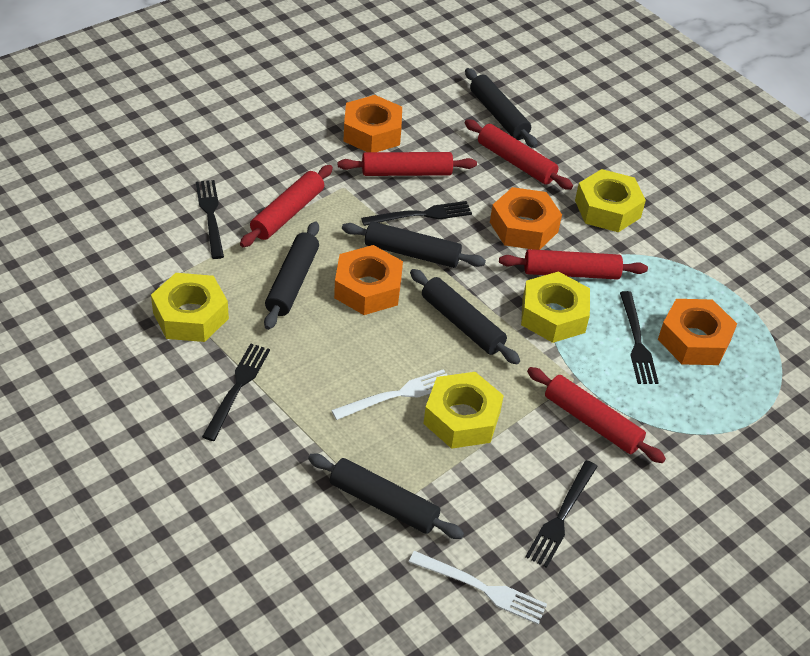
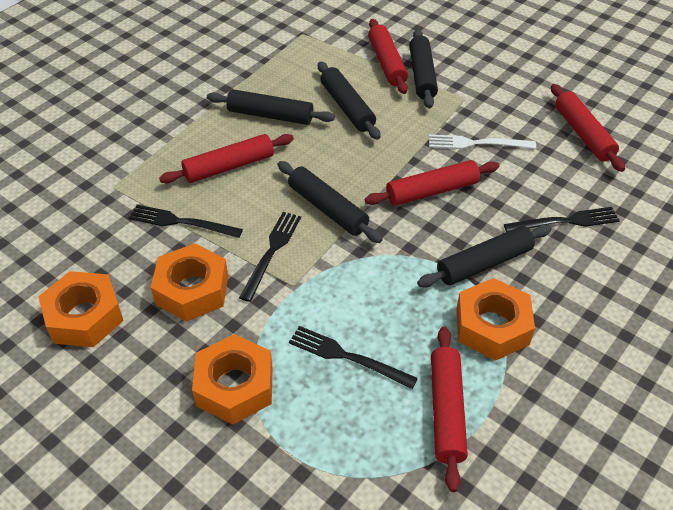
black fork: [196,180,224,259] [202,343,270,441] [361,201,472,226] [525,460,598,568] [620,291,659,384] = 5 -> [129,205,243,238] [239,212,301,302] [289,326,418,389] [504,207,620,232] = 4
white fork: [331,369,447,420] [409,551,547,624] = 2 -> [429,134,536,149] = 1
yellow nut: [151,273,229,342] [423,372,504,449] [521,271,590,343] [575,169,646,232] = 4 -> none = 0

